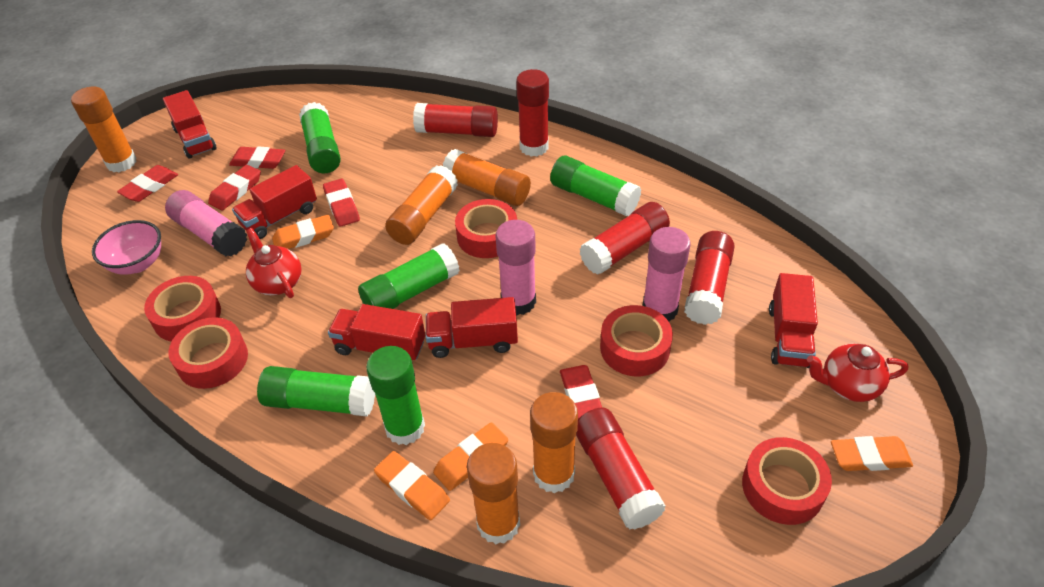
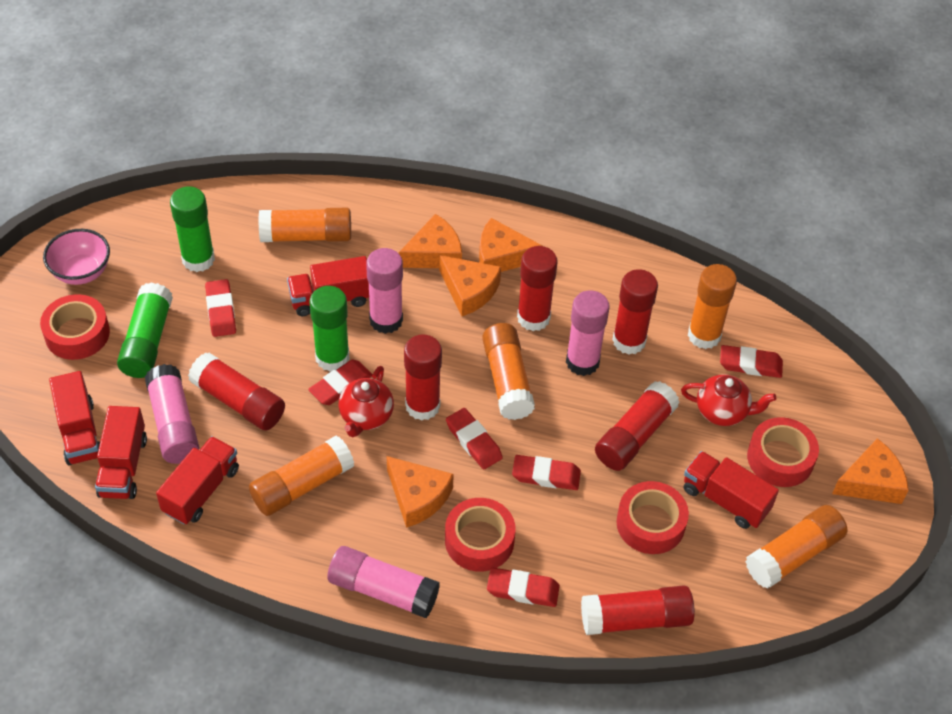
green glue stick: [257,366,375,417] [299,102,341,173] [358,243,460,309] [366,346,425,445] [550,156,641,216] = 5 -> [117,282,173,378] [170,186,215,272] [310,286,350,372] = 3
orange cheese: none = 0 -> [387,456,454,528] [399,214,462,268] [439,255,501,316] [479,218,542,272] [832,438,909,504] = 5
orange eraser: [272,215,334,249] [374,451,450,520] [433,422,508,491] [831,436,913,471] = 4 -> none = 0
pink glue stick: [165,190,247,256] [495,220,536,315] [643,227,691,322] = 3 -> [145,364,199,464] [327,546,440,618] [366,248,403,334] [566,290,610,376] = 4
red eraser: [117,165,178,202] [208,165,261,210] [229,147,285,169] [323,179,360,227] [560,365,602,419] = 5 -> [205,279,236,337] [308,360,373,405] [446,408,503,469] [487,568,560,607] [512,455,581,490] [720,345,783,378] = 6
red glue stick: [413,103,498,137] [516,69,549,157] [576,408,666,530] [580,202,670,275] [684,231,735,325] = 5 -> [188,352,285,431] [404,335,442,421] [517,246,558,331] [581,585,695,635] [595,381,680,471] [612,269,658,355] = 6
red tape: [144,276,221,342] [169,317,248,389] [455,199,517,258] [600,305,673,377] [742,437,832,525] = 5 -> [40,294,110,360] [445,498,516,572] [616,481,689,554] [747,417,819,487] = 4

